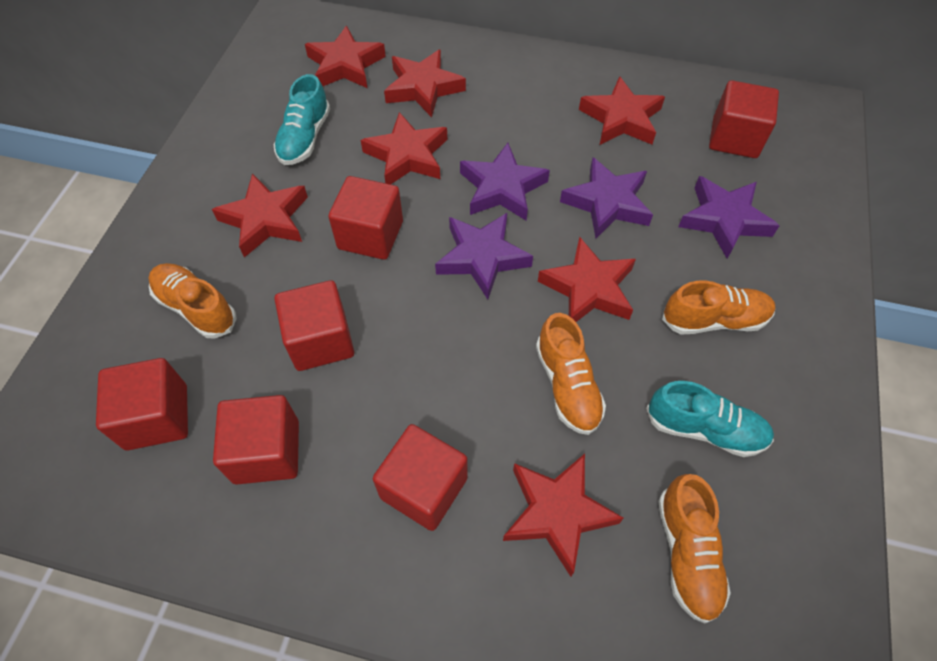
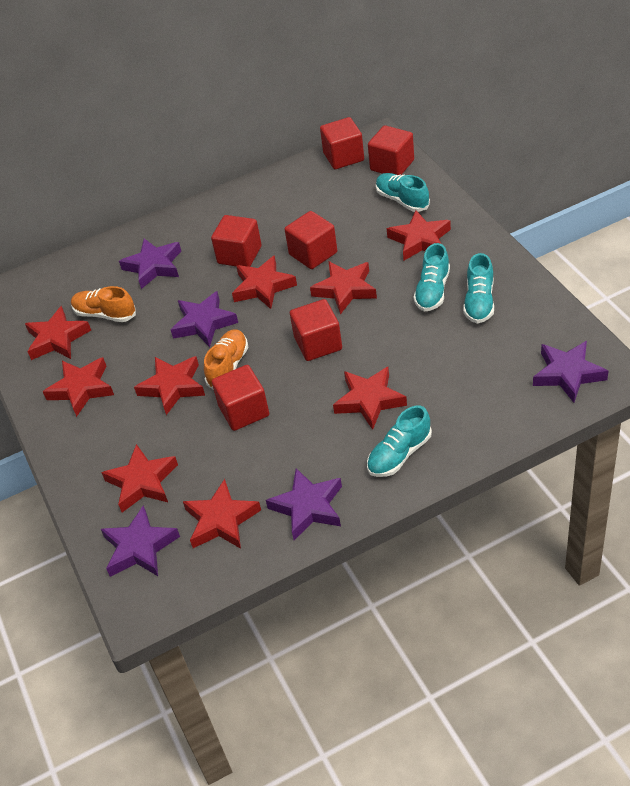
orange shoe: [148,263,237,339] [536,313,606,435] [658,474,731,623] [662,281,775,334] = 4 -> [71,286,136,322] [204,329,248,390] = 2
purple star: [435,213,533,299] [460,143,550,220] [560,157,653,238] [678,176,780,259] = 4 -> [101,505,180,577] [119,238,181,289] [171,291,238,347] [266,468,342,540] [533,341,608,403] = 5
red star: [212,173,308,257] [305,26,386,88] [361,112,447,185] [384,49,466,117] [503,454,623,577] [538,237,636,322] [579,76,665,145] = 7 -> [25,306,91,360] [43,357,114,417] [101,444,178,512] [134,356,205,415] [183,479,261,549] [232,255,297,309] [310,261,377,314] [333,367,407,430] [387,210,451,260] = 9
turquoise shoe: [274,74,330,165] [646,381,774,457] = 2 -> [367,406,432,477] [376,173,430,212] [414,243,450,312] [463,253,494,323] = 4

